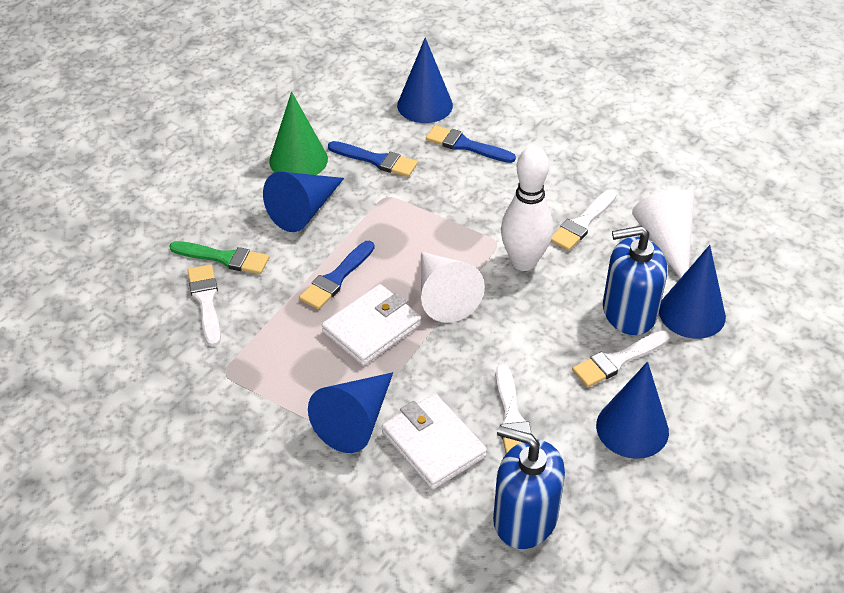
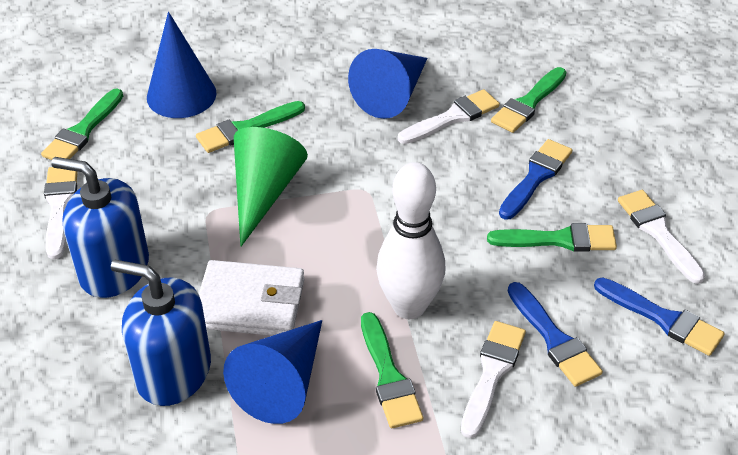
blue cone: [263,172,344,232] [308,372,393,453] [397,37,453,123] [596,362,669,459] [659,245,726,339] = 5 -> [147,12,217,118] [223,320,322,424] [348,49,427,119] = 3
green brush: [170,241,269,274] = 1 -> [41,88,123,160] [196,101,305,153] [361,312,423,428] [487,223,617,252] [491,67,566,133] = 5
white cone: [421,252,485,323] [632,189,694,278] = 2 -> none = 0
white wallet: [322,284,421,366] [382,394,487,490] = 2 -> [199,260,304,336] = 1

